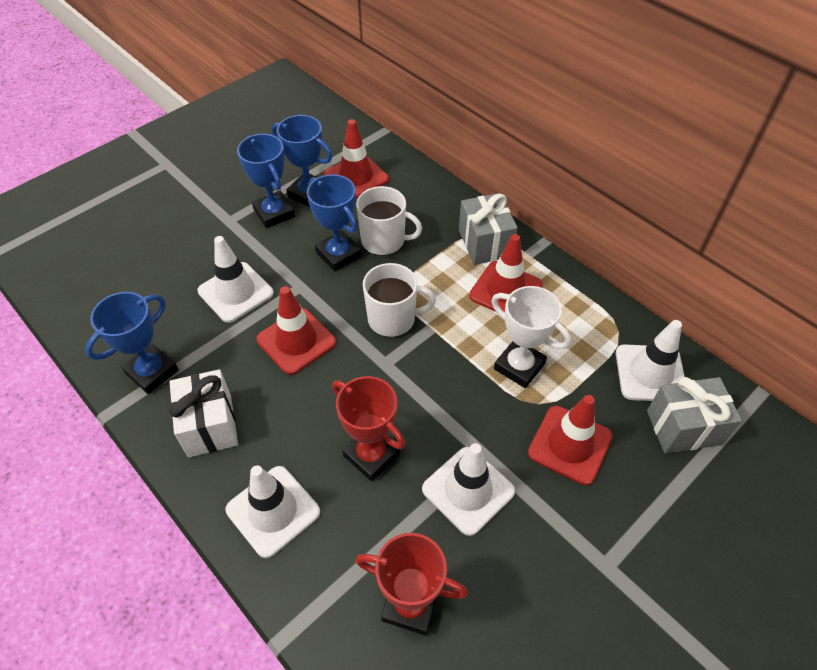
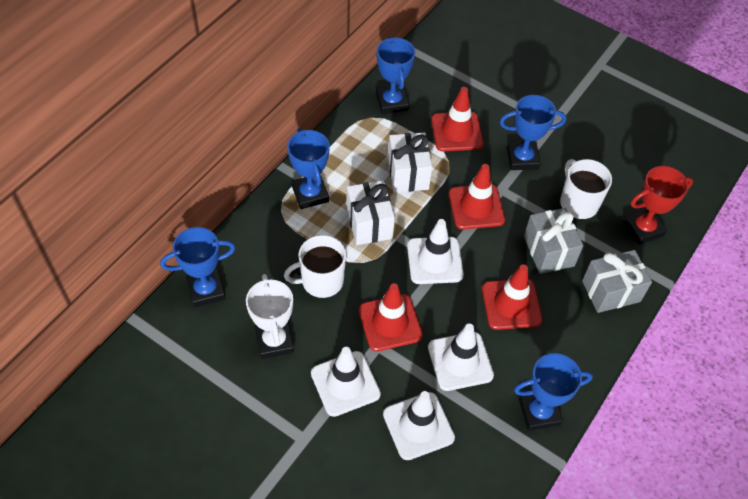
blue trophy: [85,292,179,394] [237,134,295,228] [272,115,332,207] [307,174,362,272] = 4 -> [160,227,235,307] [287,128,330,209] [376,36,415,114] [500,95,566,170] [514,353,593,431] = 5
red trophy: [332,376,405,481] [356,533,468,635] = 2 -> [623,166,693,244] = 1
white gift: [169,369,238,457] = 1 -> [347,180,395,245] [388,132,432,192] = 2

